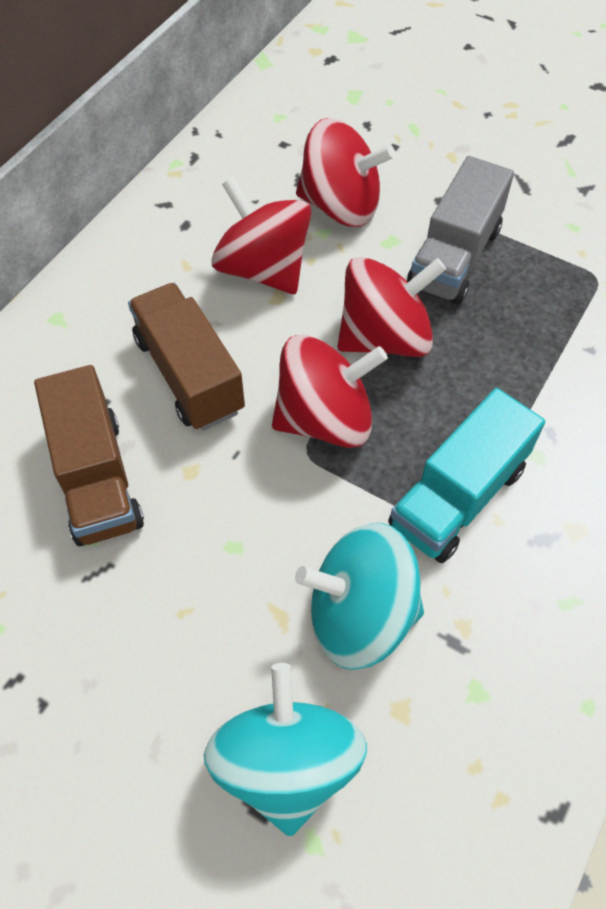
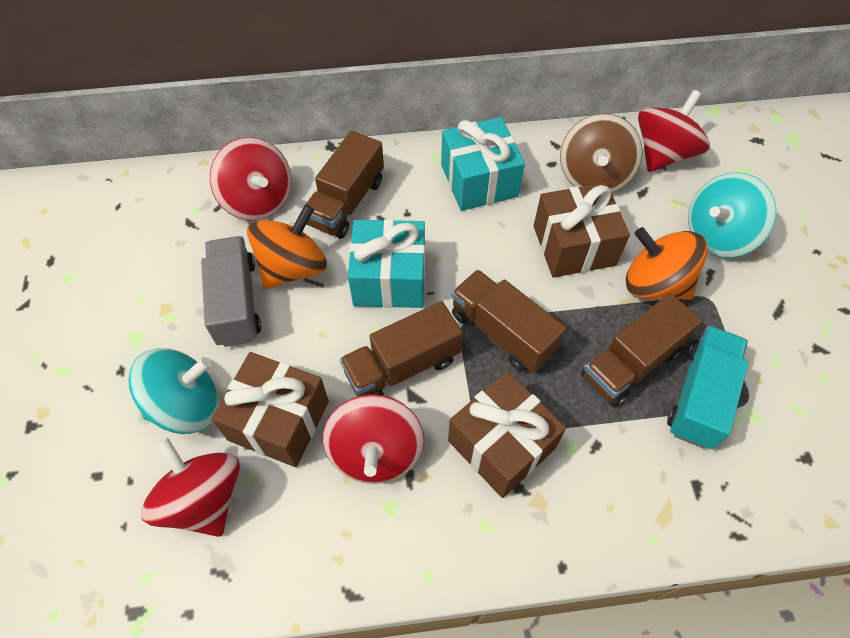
brown gift: none = 0 -> [211,352,329,467] [448,371,566,498] [534,183,630,278] = 3
brown spinning top: none = 0 -> [560,114,643,193] = 1
brown truck: [34,365,144,546] [128,283,245,430] = 2 -> [305,131,384,239] [340,301,463,397] [451,270,566,373] [581,293,702,407] = 4
orange spinning top: none = 0 -> [247,205,327,289] [626,227,708,300] = 2
turquoise gift: none = 0 -> [348,219,425,308] [441,117,525,211] = 2

